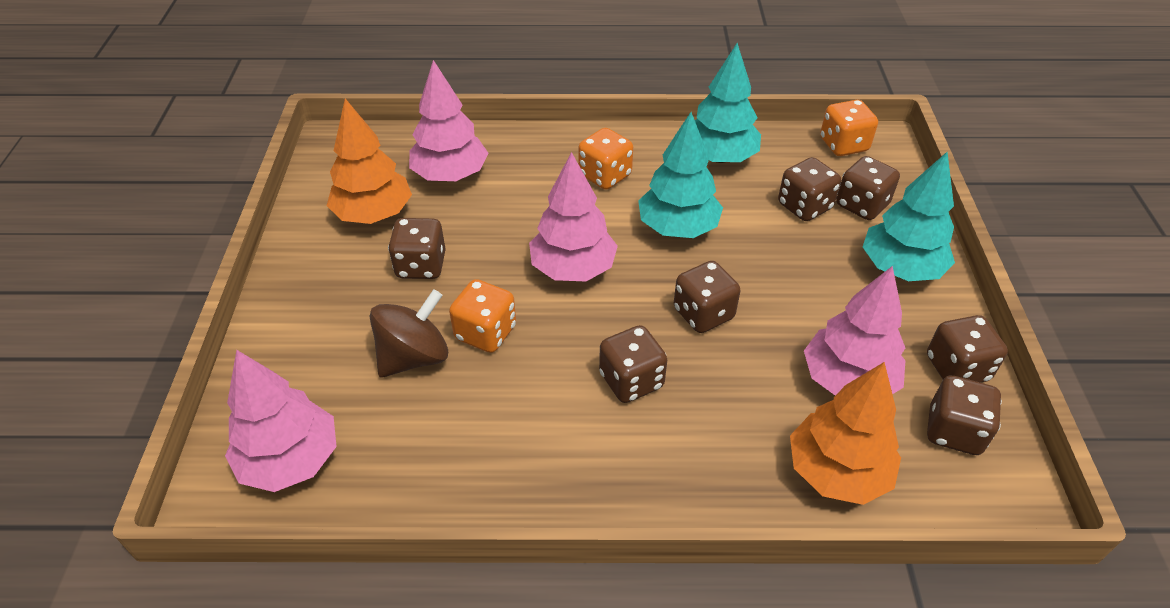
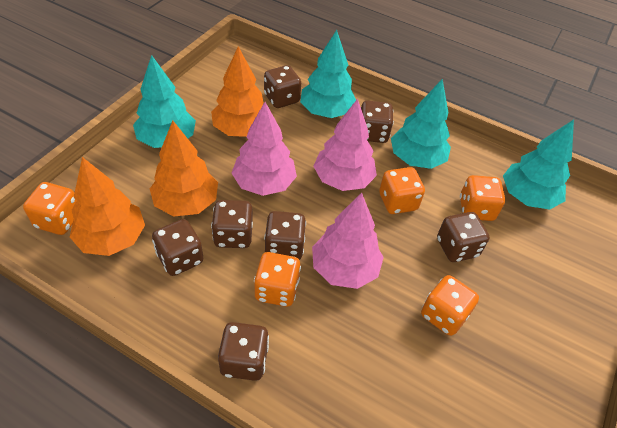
brown spinning top: [370,289,448,378] = 1 -> none = 0
orange dice: [449,279,516,353] [578,128,633,190] [820,100,878,156] = 3 -> [23,182,77,235] [254,252,301,307] [379,167,425,214] [421,275,479,336] [460,175,505,221] = 5
orange tree: [327,98,412,224] [790,362,901,505] = 2 -> [70,157,145,256] [150,121,218,216] [211,46,264,137] = 3
pink tree: [225,350,337,492] [409,60,488,181] [529,152,618,281] [804,266,906,396] = 4 -> [231,102,297,196] [312,193,384,289] [313,99,377,191] = 3
turquoise tree: [638,112,723,238] [695,43,761,163] [863,152,955,281] = 3 -> [133,55,196,148] [300,30,356,118] [391,79,451,169] [503,119,574,210] = 4

